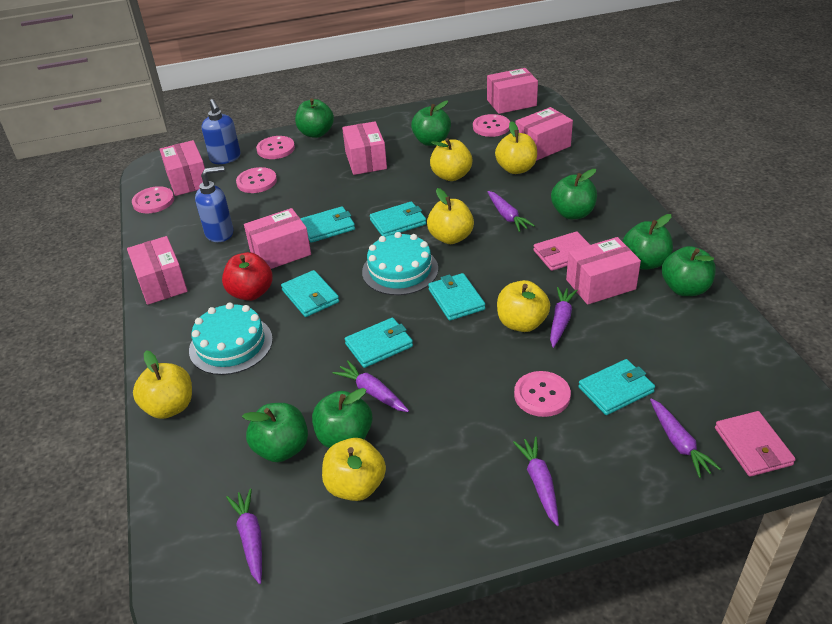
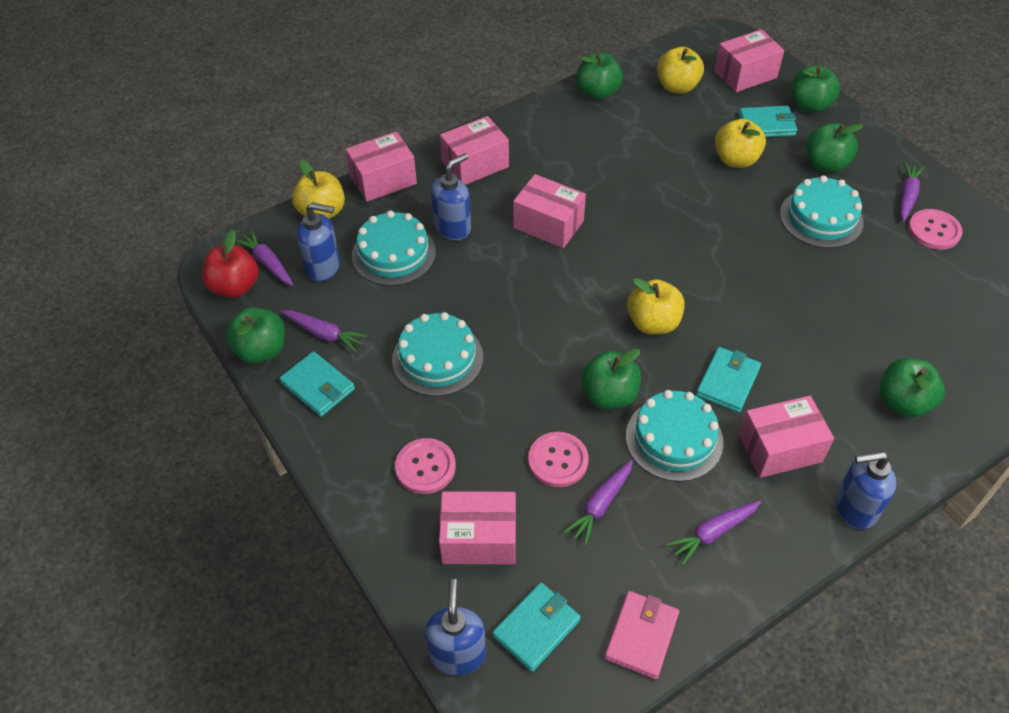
blue soap dispenser: [195,166,233,242] [201,99,241,164] = 2 -> [297,202,340,282] [425,579,486,676] [431,153,471,240] [835,451,897,529] = 4
green apple: [242,403,308,462] [295,98,334,138] [312,388,373,448] [411,101,451,146] [551,169,597,219] [622,214,673,270] [662,246,716,296] = 7 -> [226,307,285,364] [576,53,623,100] [581,348,641,409] [791,65,840,113] [806,123,864,173] [879,358,945,417] = 6
pink box: [127,236,188,305] [159,140,205,196] [244,208,311,269] [342,121,387,175] [487,68,538,114] [515,107,573,161] [566,237,641,305] = 7 -> [346,131,417,202] [439,491,516,564] [440,116,509,185] [513,174,586,248] [714,29,784,92] [739,396,834,478] = 6
pink button: [132,186,174,213] [236,167,277,193] [256,136,295,159] [473,114,510,137] [514,371,571,417] = 5 -> [395,438,456,494] [528,432,589,487] [908,209,963,250] = 3
pink wallet: [533,231,590,271] [715,411,796,477] = 2 -> [604,591,679,679] = 1
purple carrot: [226,489,262,584] [333,360,409,412] [487,191,535,232] [513,437,559,526] [550,287,578,348] [650,398,721,478] = 6 -> [235,230,293,286] [281,310,367,352] [563,460,633,546] [666,501,761,565] [900,162,924,222] = 5
turquoise cake: [189,302,273,375] [362,232,438,295] = 2 -> [352,210,436,286] [392,312,483,396] [626,390,723,482] [780,175,864,248] = 4
turquoise wallet: [281,270,339,317] [300,206,355,243] [345,317,413,368] [370,201,426,237] [428,273,485,321] [578,359,655,415] = 6 -> [279,351,355,417] [492,582,581,672] [696,347,761,413] [739,106,797,137] = 4
yellow apple: [133,350,192,419] [322,438,386,501] [427,188,474,244] [430,138,472,181] [495,121,537,174] [497,280,550,332] = 6 -> [292,160,345,219] [627,278,685,334] [657,47,704,94] [715,119,766,168] = 4

